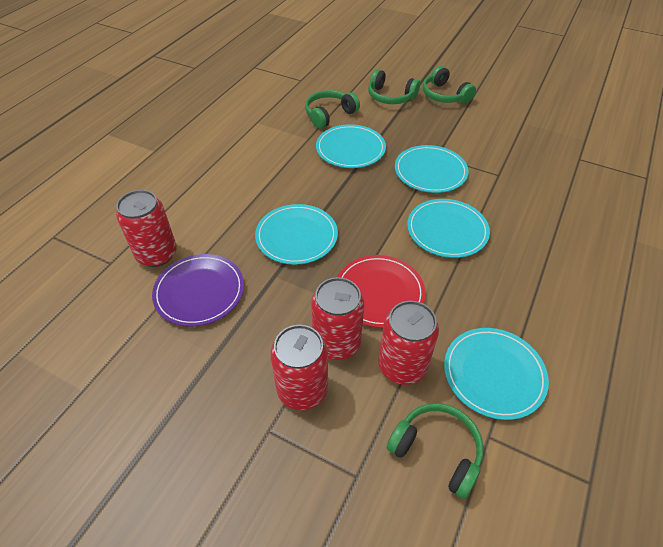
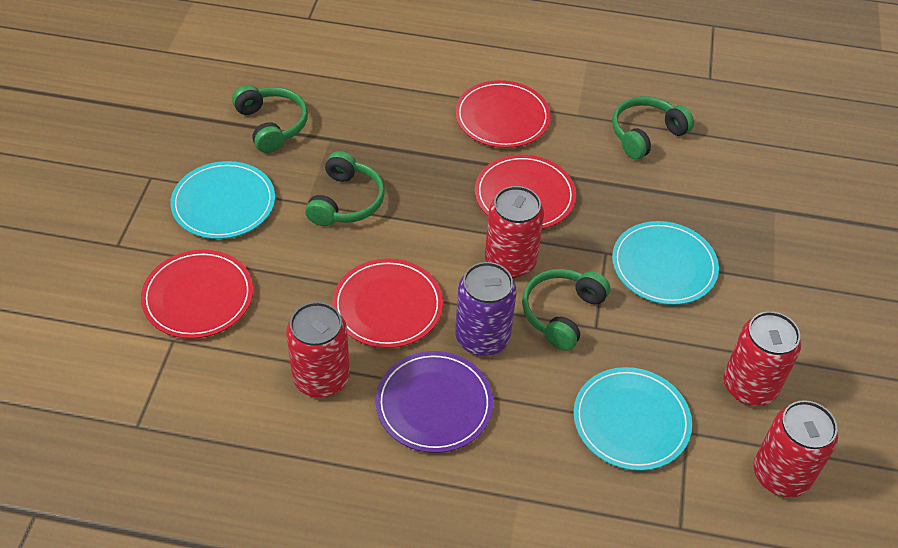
purple can: none = 0 -> [455,262,517,356] = 1
red plate: [338,255,425,328] = 1 -> [141,250,253,339] [332,258,443,348] [455,80,551,148] [475,154,576,229] = 4
turquoise plate: [255,204,338,265] [316,124,386,168] [395,145,469,193] [407,199,490,258] [444,328,549,420] = 5 -> [170,161,275,239] [574,367,692,471] [612,221,719,305] = 3

